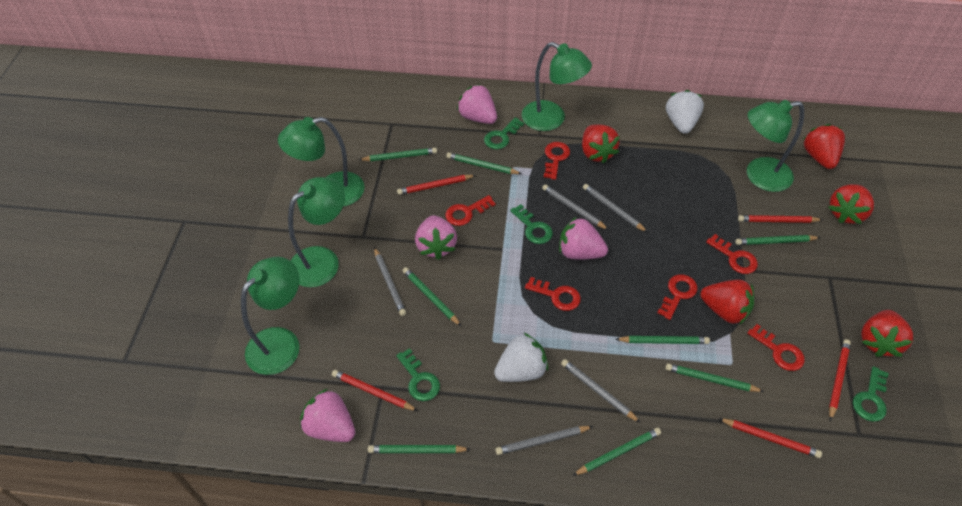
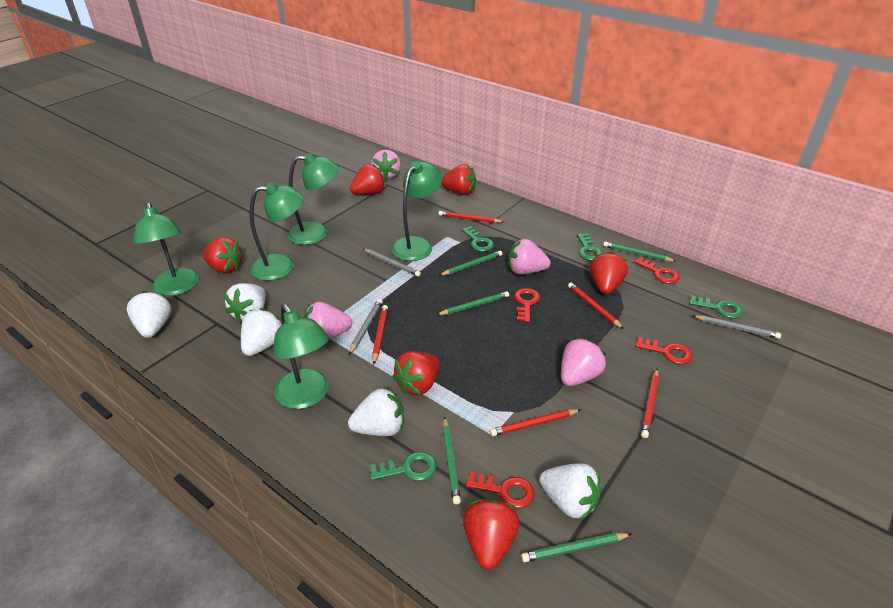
green pencil: [359,148,437,161] [368,445,470,453] [402,267,461,326] [446,153,522,174] [572,428,661,476] [615,336,710,344] [665,363,764,392] [735,235,821,245] = 8 -> [437,291,509,315] [439,251,502,276] [443,417,461,504] [521,533,631,562] [603,241,676,262] = 5
grey pencil: [374,247,406,316] [495,426,593,455] [542,185,609,230] [561,359,641,423] [583,184,647,232] = 5 -> [349,299,383,355] [363,249,421,277] [693,315,781,339] = 3
red key: [445,195,496,226] [525,277,581,311] [544,142,570,180] [657,274,697,320] [706,234,758,274] [747,324,805,371] = 6 -> [466,472,535,509] [514,288,540,322] [634,257,680,284] [635,337,693,364] = 4
red strawberry: [582,124,620,164] [700,280,754,325] [804,124,845,169] [828,184,874,224] [861,310,913,357] = 5 -> [202,237,244,274] [350,164,386,195] [392,351,440,395] [441,164,476,195] [463,499,520,570] [590,252,628,294] = 6
white strawberry: [494,333,548,382] [666,90,704,134] = 2 -> [127,291,171,338] [224,283,266,323] [241,308,282,356] [348,387,404,436] [539,463,602,520] = 5

